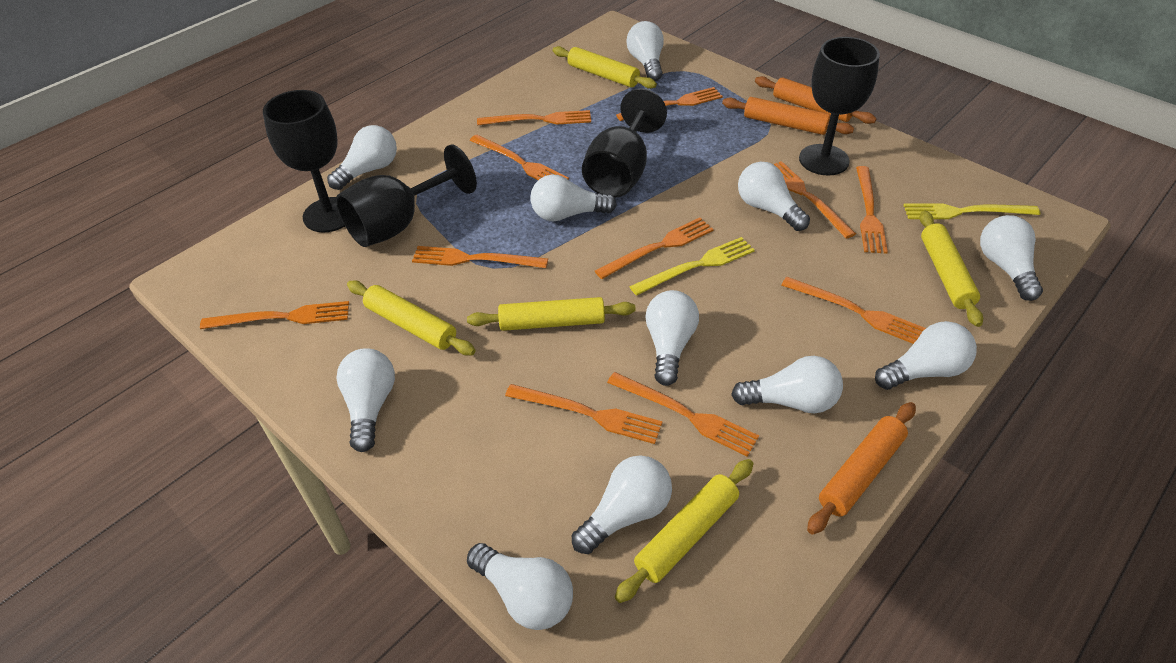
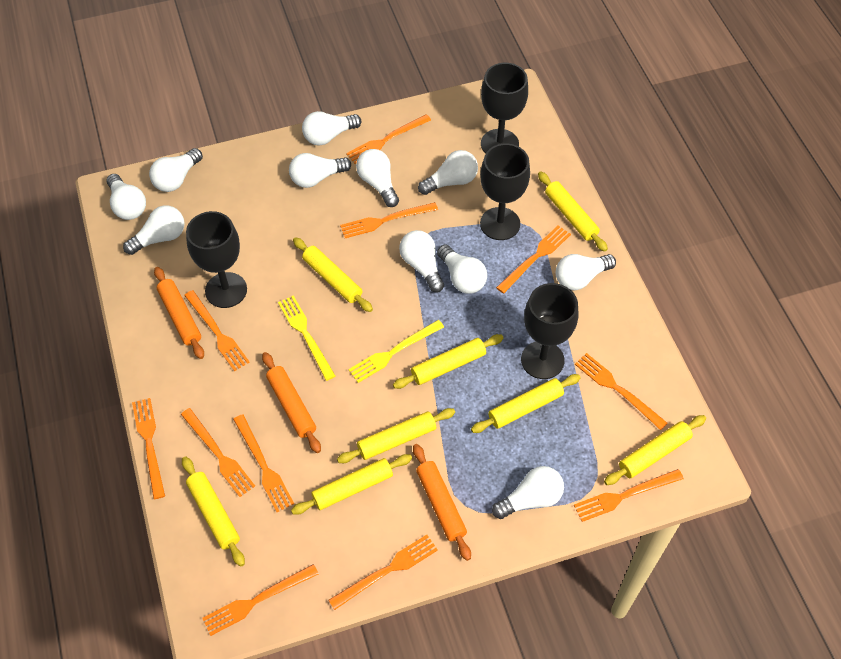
yellow rolling pin: [347,281,476,356] [467,297,636,331] [553,46,657,89] [615,459,754,603] [920,210,983,327] = 5 -> [182,456,245,567] [291,454,412,515] [293,237,373,312] [337,408,455,463] [393,334,504,389] [471,374,581,433] [538,171,608,252] [604,415,706,485] = 8

